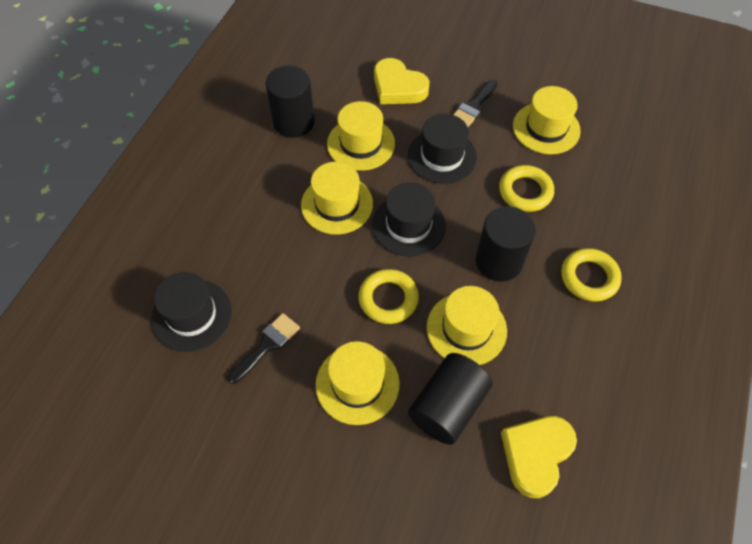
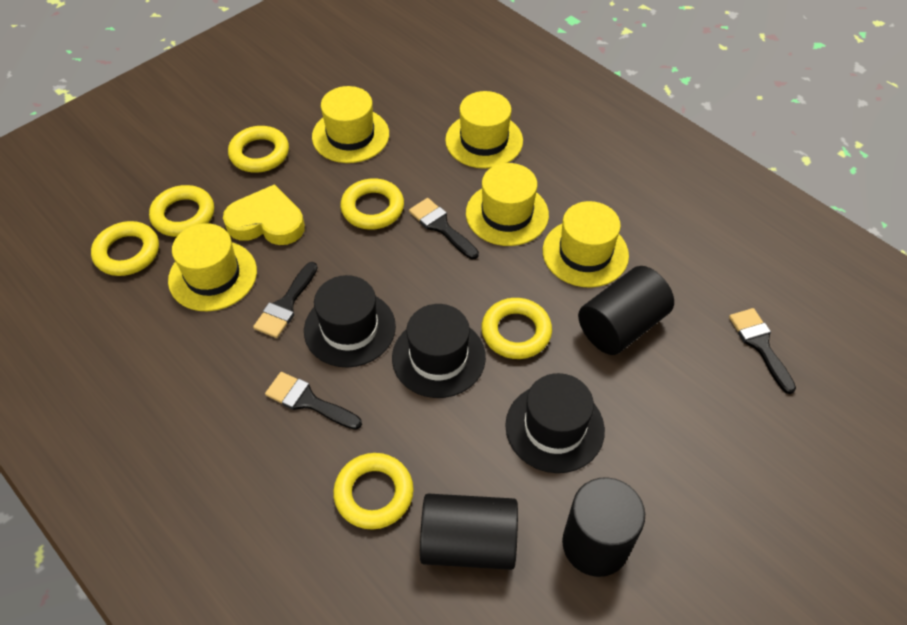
black brush: [228,313,300,384] [453,80,497,127] = 2 -> [253,262,318,338] [265,372,362,430] [409,198,479,259] [729,308,796,394] = 4
yellow heart: [374,58,430,104] [501,416,577,498] = 2 -> [223,184,305,245] = 1
yellow ring: [358,269,419,324] [499,165,554,212] [561,248,622,302] = 3 -> [91,221,159,276] [149,185,214,237] [228,126,289,173] [333,453,414,530] [340,178,404,230] [481,298,552,359] = 6

